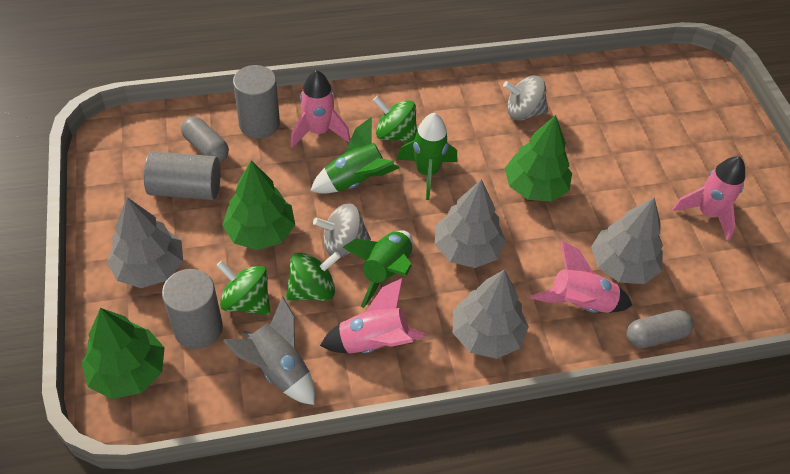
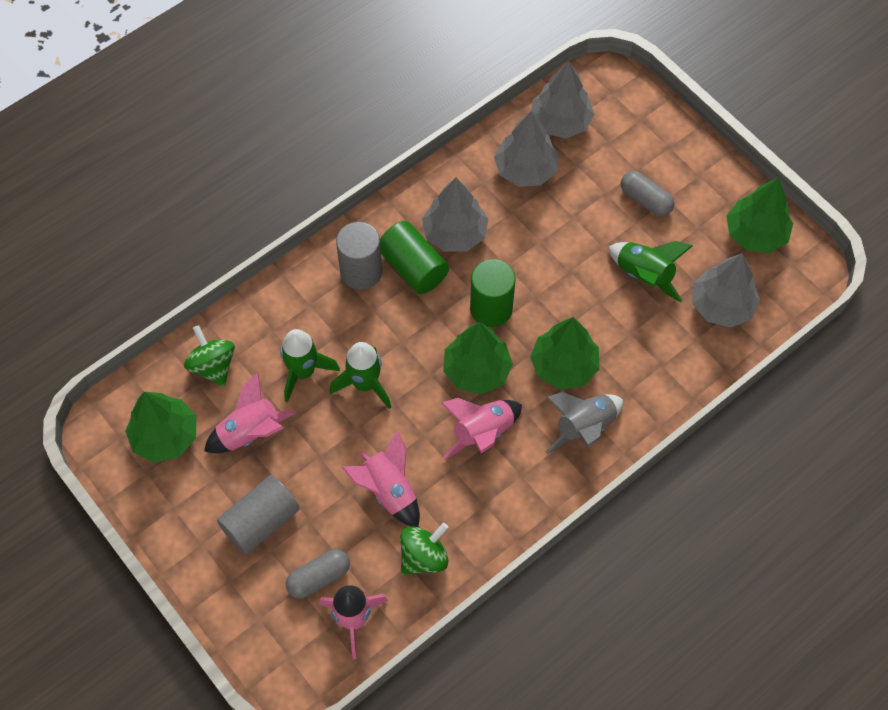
green cylinder: none = 0 -> [380,221,449,294] [470,259,516,327] = 2
green spinning top: [216,261,270,315] [286,252,340,301] [373,96,417,142] = 3 -> [184,325,235,387] [400,523,449,575] = 2
green tree: [82,308,165,399] [222,160,295,250] [505,115,572,202] = 3 -> [125,392,196,463] [443,322,513,395] [530,317,600,390] [726,178,793,253] = 4
grey cylinder: [144,151,220,200] [162,269,223,349] [233,65,280,138] = 3 -> [217,475,300,555] [336,222,382,290] = 2
grey spinning top: [313,203,371,257] [503,75,548,121] = 2 -> none = 0

